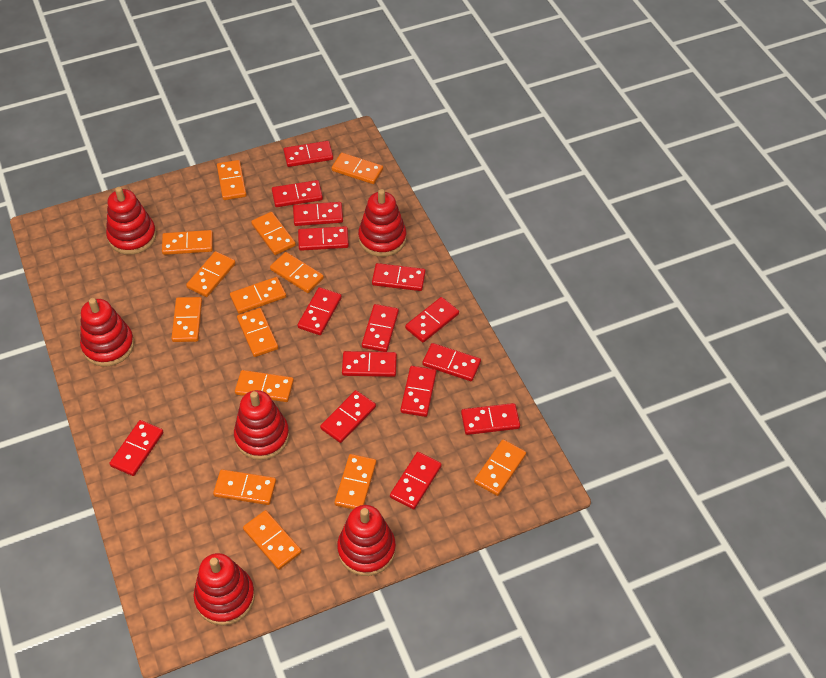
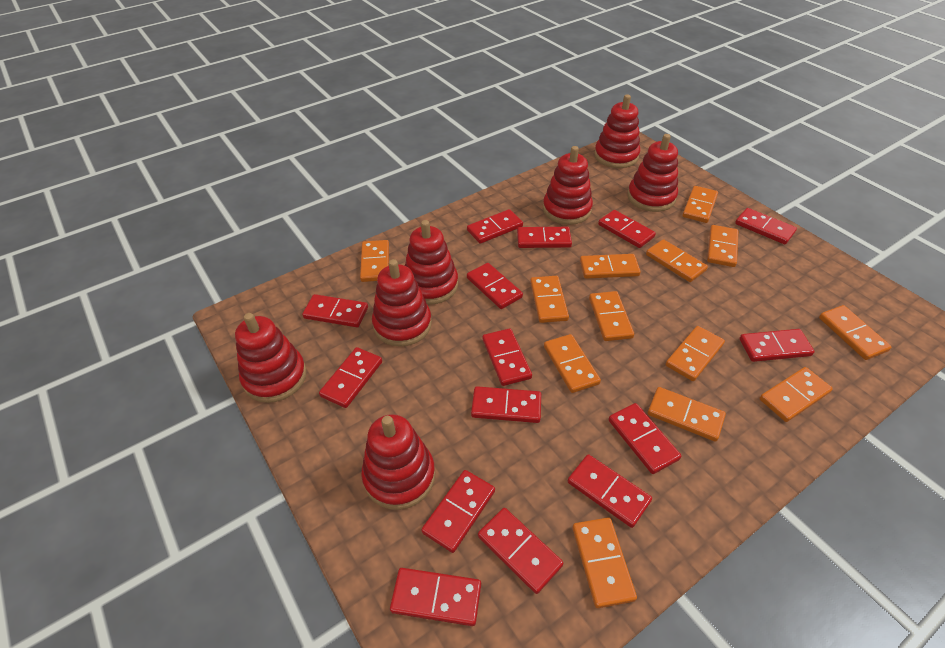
orange domino: [162,230,213,255] [171,297,202,342] [186,251,236,297] [213,469,276,505] [217,160,247,200] [230,277,286,314] [235,370,294,402] [237,308,278,357] [243,510,302,570] [251,212,296,255] [270,252,324,293] [332,153,383,184] [334,454,376,509] [474,439,526,496] = 14 -> [360,240,389,282] [530,276,569,323] [544,334,601,393] [572,518,637,608] [580,254,641,279] [589,291,634,341] [646,239,708,282] [648,387,726,442] [666,326,725,381] [682,186,718,223] [707,225,738,267] [760,367,833,422] [819,305,891,360] = 13
red stacking toy: [80,298,134,367] [106,187,157,255] [193,553,255,625] [234,390,289,460] [337,505,396,576] [358,189,406,257] = 6 -> [235,313,307,403] [361,414,435,510] [372,259,432,347] [405,220,458,305] [543,146,593,225] [594,94,640,168] [627,134,678,212] = 7

